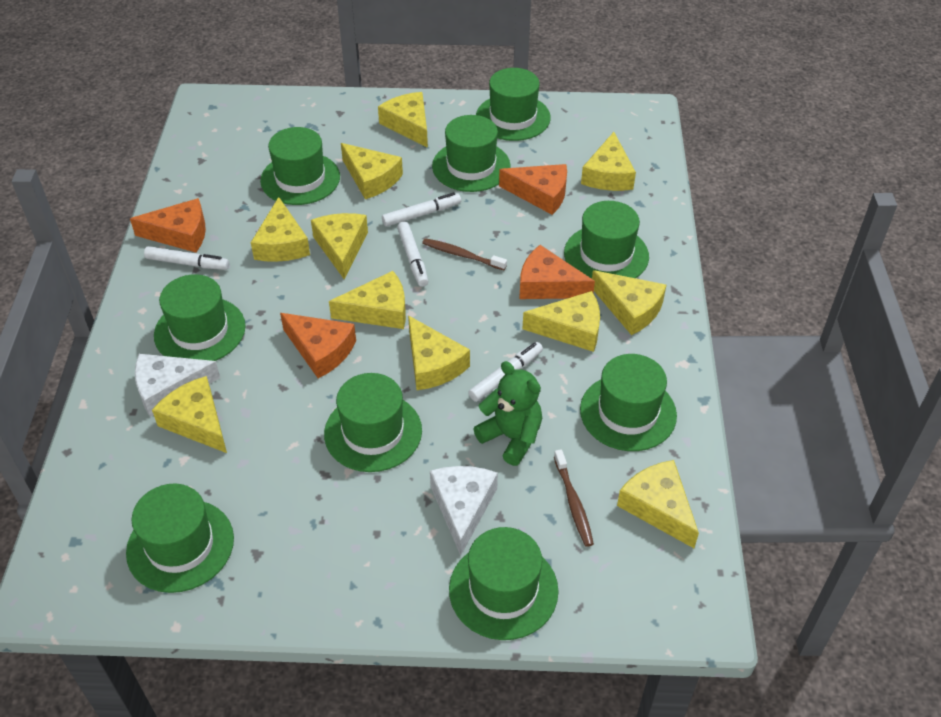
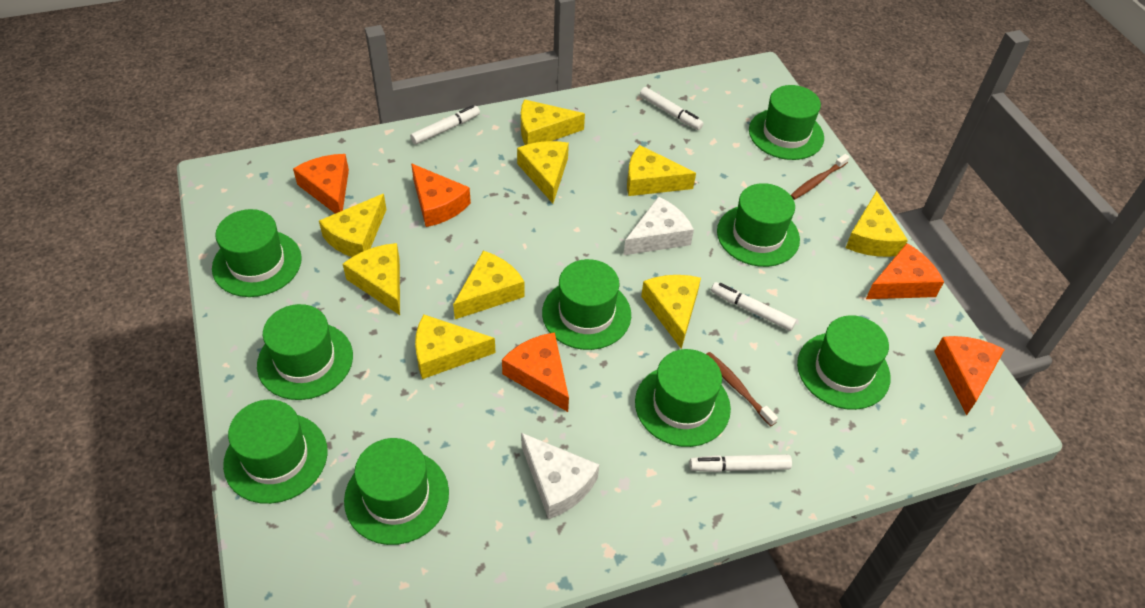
green teddy bear: [473,361,542,466] = 1 -> none = 0
orange cheese: [130,198,206,253] [280,313,356,378] [499,164,567,215] [519,245,595,299] = 4 -> [293,154,349,214] [411,163,471,227] [502,332,569,412] [866,243,944,299] [934,336,1005,415] = 5
yellow cheese: [152,376,227,453] [251,197,310,262] [311,213,368,279] [329,271,406,329] [341,143,403,199] [378,92,428,148] [408,315,470,390] [522,291,600,352] [581,132,636,191] [592,270,666,335] [617,460,699,548] = 11 -> [319,194,387,257] [343,243,400,315] [415,314,496,379] [453,251,525,319] [517,141,569,203] [521,99,585,145] [627,145,696,196] [641,275,701,349] [846,191,908,257] = 9

